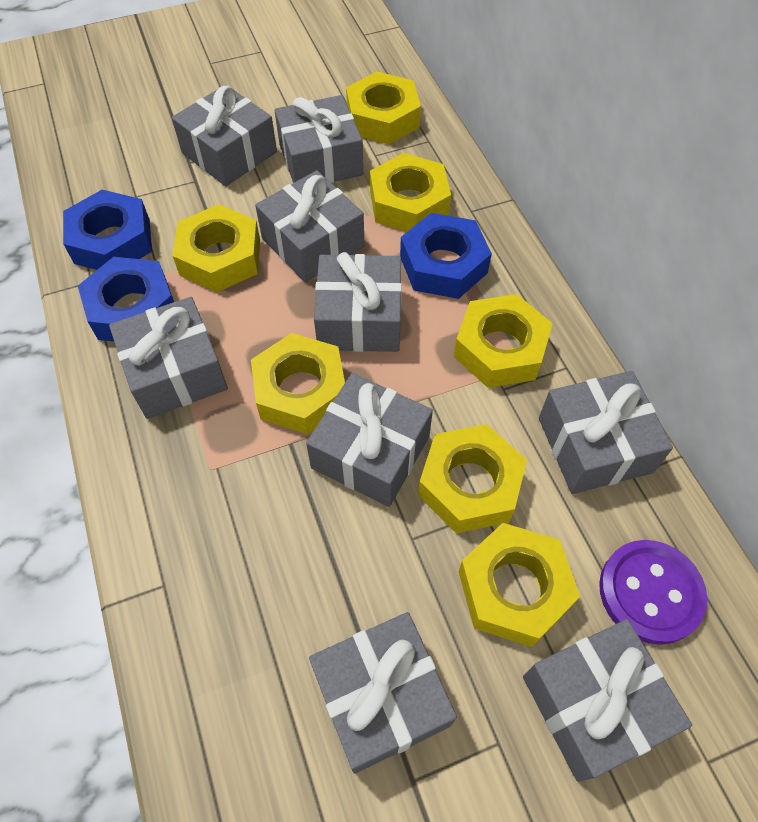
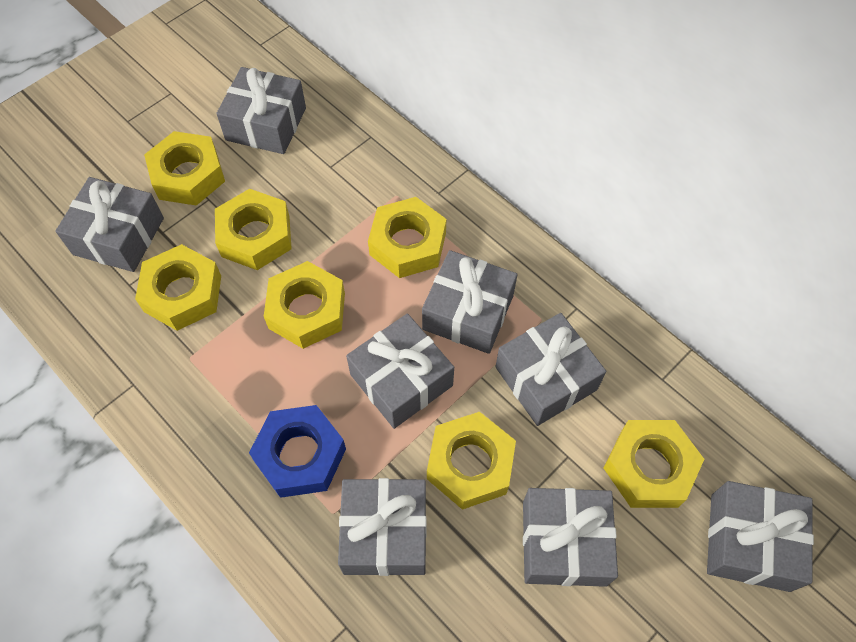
blue nut: [63,190,152,270] [78,257,174,342] [400,213,492,299] = 3 -> [249,405,346,498] = 1
grey gift: [109,297,228,419] [172,85,277,186] [255,170,364,282] [274,95,363,183] [306,373,433,507] [309,612,457,774] [314,252,402,352] [523,619,692,782] [539,371,673,494] = 9 -> [55,177,164,272] [216,67,306,154] [338,478,427,576] [346,313,454,429] [422,250,517,354] [495,313,606,426] [523,488,618,587] [707,481,814,592] = 8
purple button: [599,540,707,645] = 1 -> none = 0

